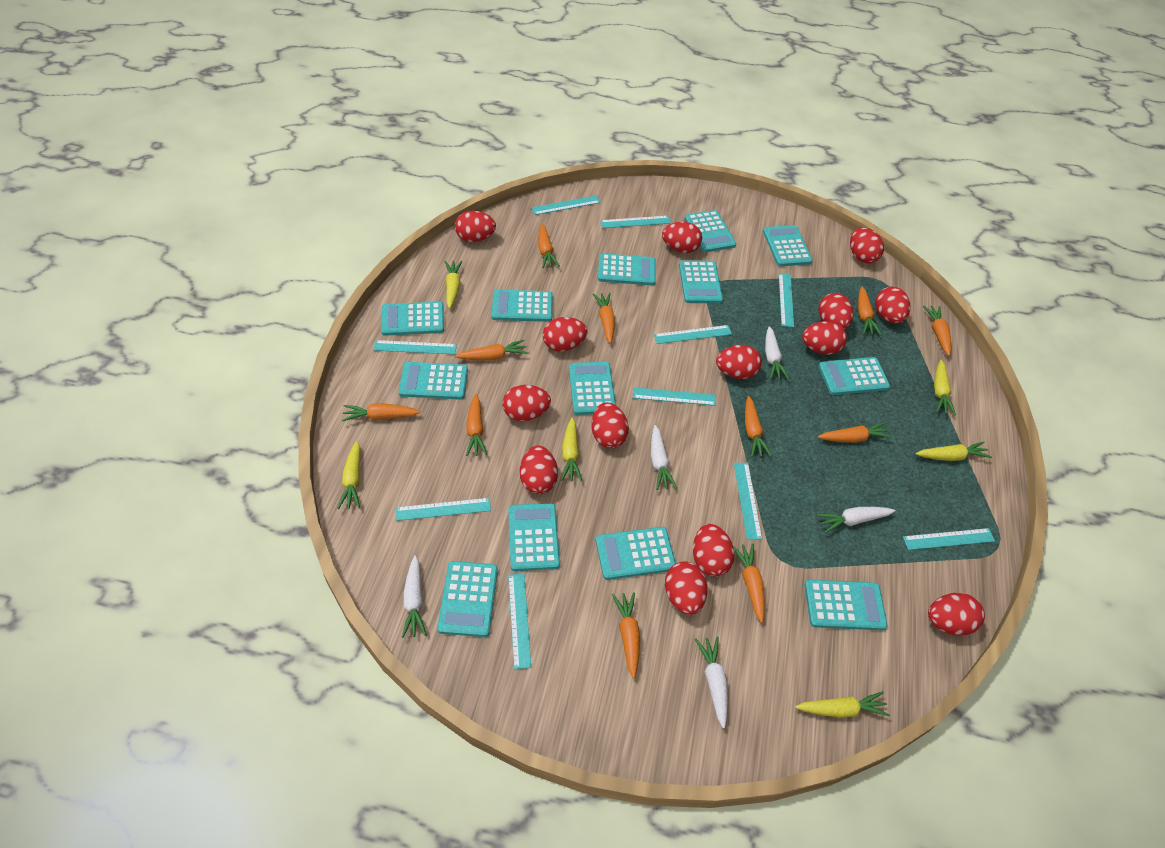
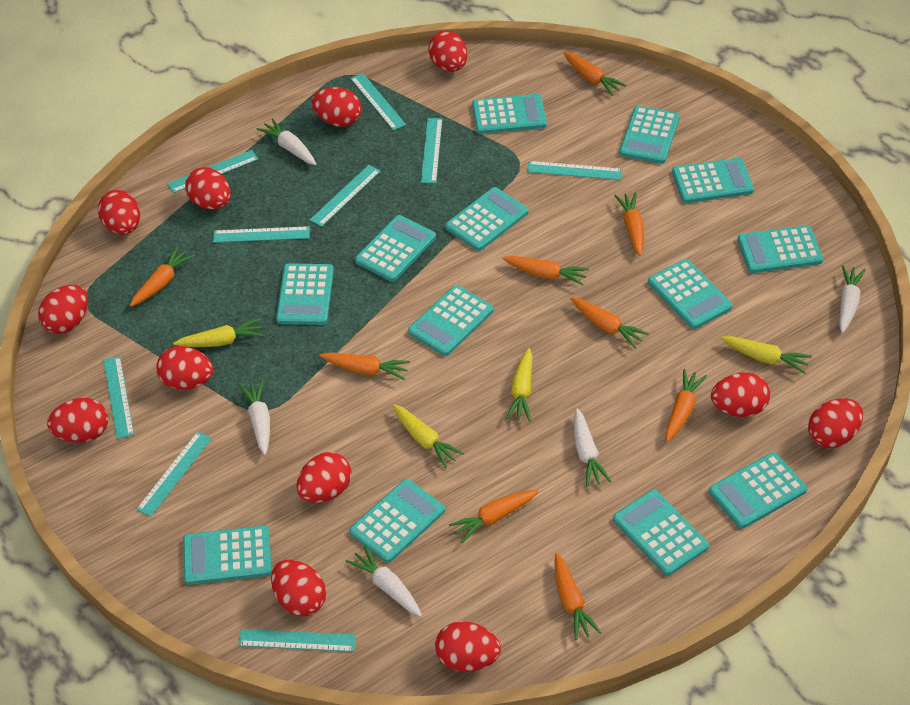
orange carrot: [342,403,421,422] [455,340,528,360] [466,394,487,456] [538,224,560,268] [593,293,615,343] [612,592,640,679] [733,544,765,623] [745,396,772,457] [818,422,893,443] [858,286,881,335] [923,306,951,356] = 11 -> [130,247,195,306] [320,353,410,380] [449,490,539,543] [503,256,589,286] [554,553,601,640] [564,52,627,96] [570,297,649,348] [614,192,644,256] [666,369,707,442] = 9
red egg: [455,211,496,242] [503,385,551,421] [520,446,558,494] [543,317,588,352] [592,402,629,448] [662,222,702,253] [665,561,708,615] [693,524,734,577] [716,345,762,379] [802,321,847,355] [818,293,853,329] [850,227,884,264] [875,286,910,323] [928,593,985,636] = 14 -> [38,285,88,334] [47,398,108,443] [98,190,140,235] [156,346,213,390] [185,167,231,210] [271,560,326,616] [296,452,351,503] [312,87,361,127] [428,31,467,72] [435,621,501,672] [711,372,770,417] [808,398,863,448] = 12
turquoise ruler: [374,340,457,354] [396,498,491,521] [508,574,531,669] [531,196,600,215] [600,216,671,228] [633,387,716,406] [654,325,732,344] [734,463,762,540] [779,273,794,327] [903,528,995,550] = 10 -> [103,356,134,439] [136,432,212,517] [167,150,258,193] [213,226,310,243] [238,629,356,652] [310,165,381,227] [350,73,406,131] [421,118,442,183] [527,161,622,180] = 9
yellow carrot: [337,441,360,509] [444,261,462,309] [561,417,582,481] [795,691,890,718] [915,442,992,461] [934,360,956,415] = 6 -> [173,318,264,347] [393,404,464,468] [506,348,532,422] [720,336,812,374] = 4

